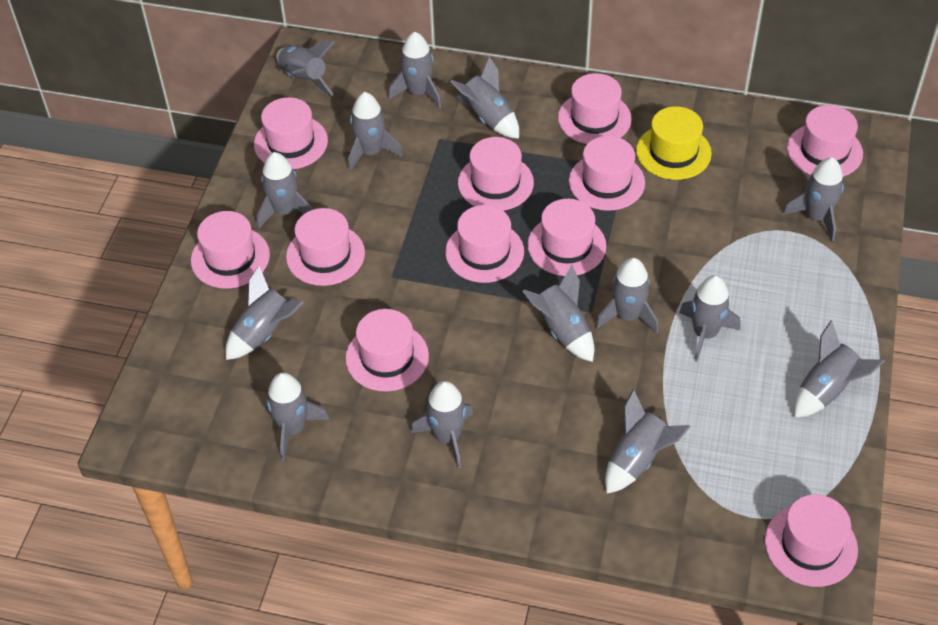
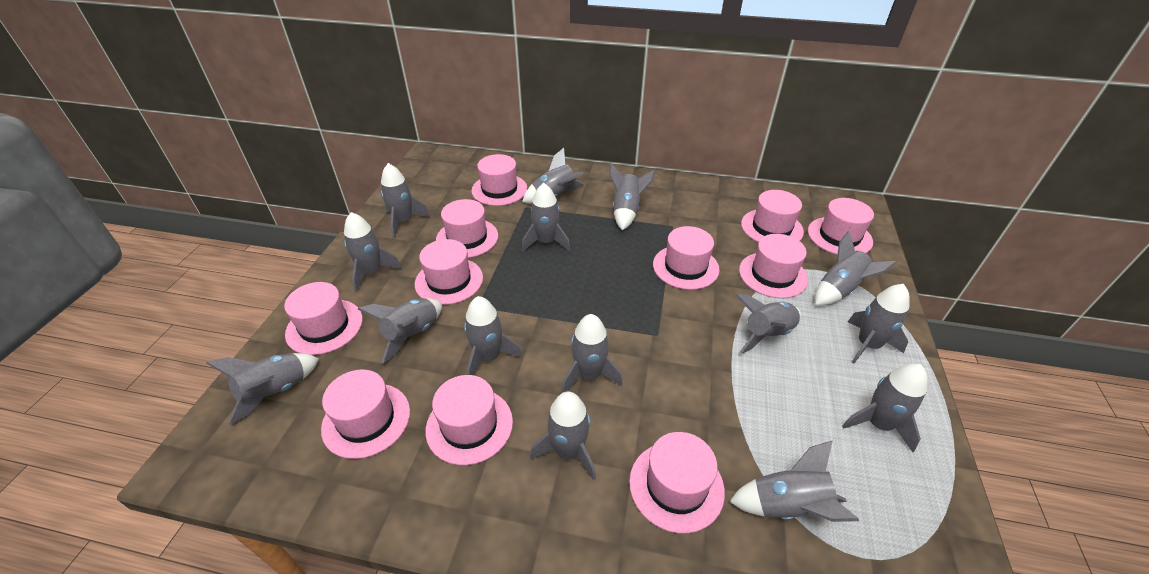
grey rocket: [225,266,304,360] [257,152,313,229] [265,372,329,461] [276,40,335,96] [348,92,403,171] [388,32,441,109] [411,381,473,468] [450,57,519,139] [522,265,594,362] [595,258,659,334] [605,389,691,494] [679,275,740,362] [783,157,844,242] [794,320,885,418] = 14 -> [206,353,319,425] [344,212,402,292] [358,298,442,363] [381,163,430,238] [464,296,522,375] [522,148,584,204] [522,183,570,251] [530,392,596,481] [561,314,623,393] [609,163,655,231] [729,441,859,522] [735,294,801,354] [815,231,897,306] [842,363,928,452] [848,284,910,364] = 15
yellow hat: [636,106,712,180] = 1 -> none = 0

